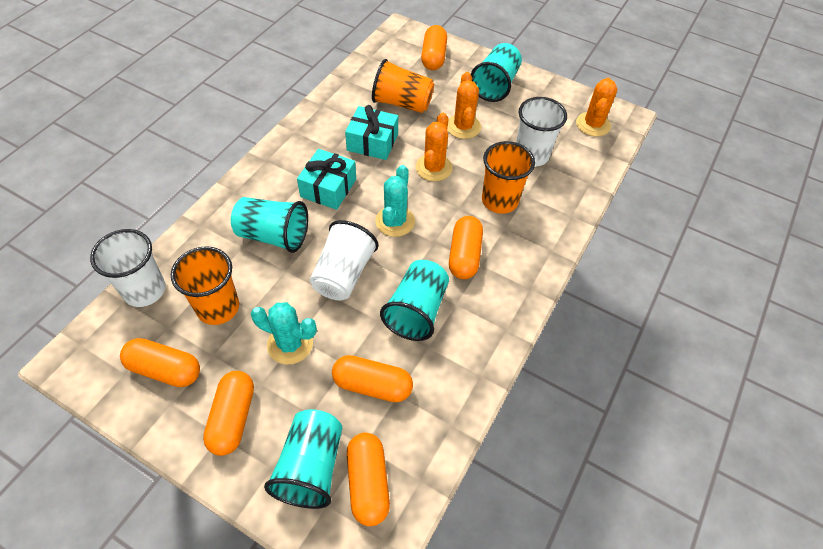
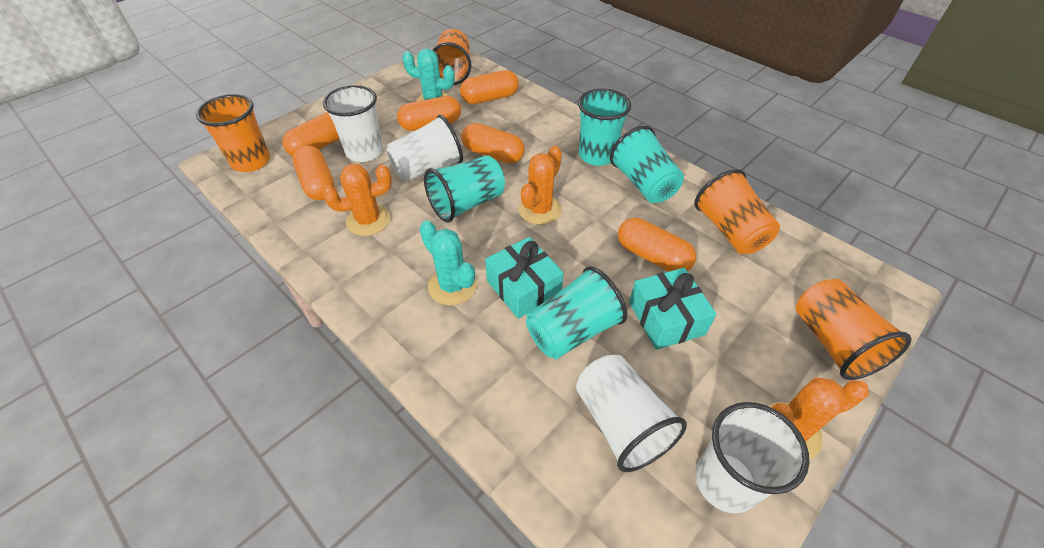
orange cup: [171,247,239,325] [372,59,434,113] [482,141,535,214] = 3 -> [196,94,270,172] [432,29,471,85] [694,169,780,254] [796,279,912,380] = 4
white cup: [90,229,166,307] [310,220,379,300] [516,97,567,167] = 3 -> [323,85,383,162] [386,115,463,182] [576,355,687,472] [695,402,809,513] = 4

